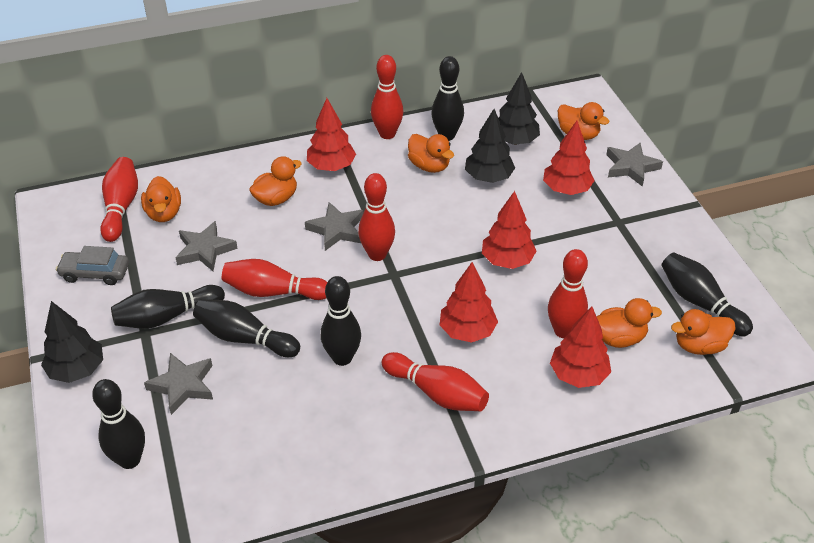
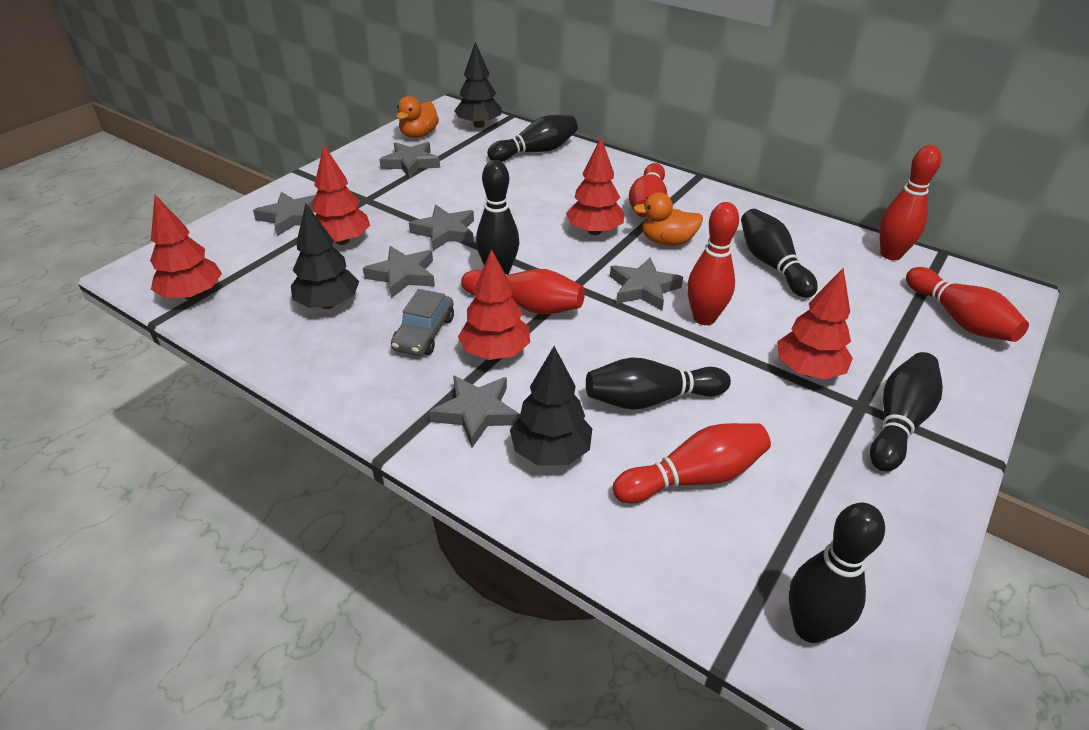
grey star: [144,353,213,415] [176,221,238,271] [305,202,363,251] [606,143,663,187] = 4 -> [253,192,315,236] [363,246,435,298] [379,142,440,178] [409,205,474,251] [429,375,520,448] [610,257,683,311] = 6
orange duck: [141,176,181,222] [249,156,302,206] [408,134,454,173] [558,102,609,140] [596,298,662,348] [671,309,736,355] = 6 -> [396,96,439,138] [633,192,703,246] = 2

